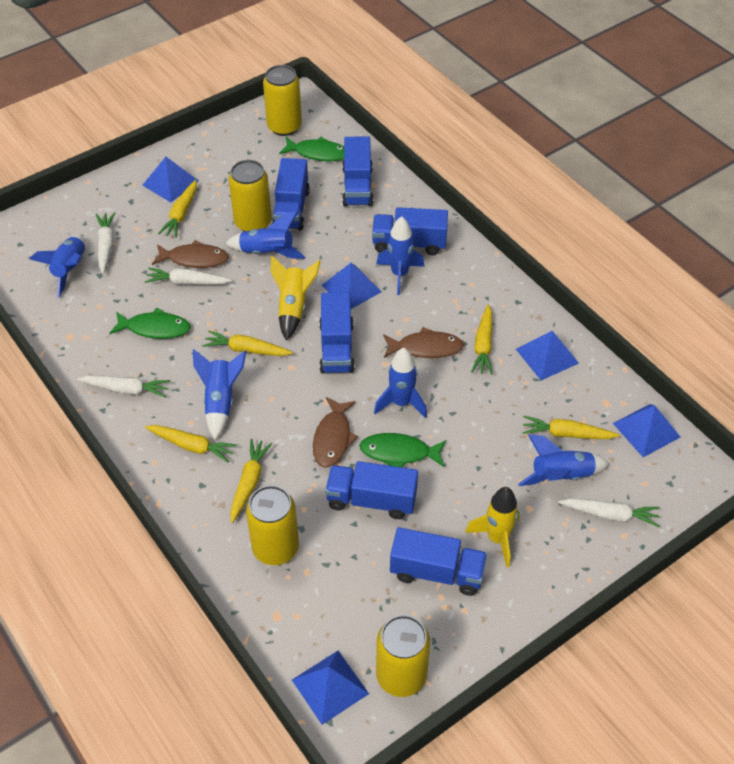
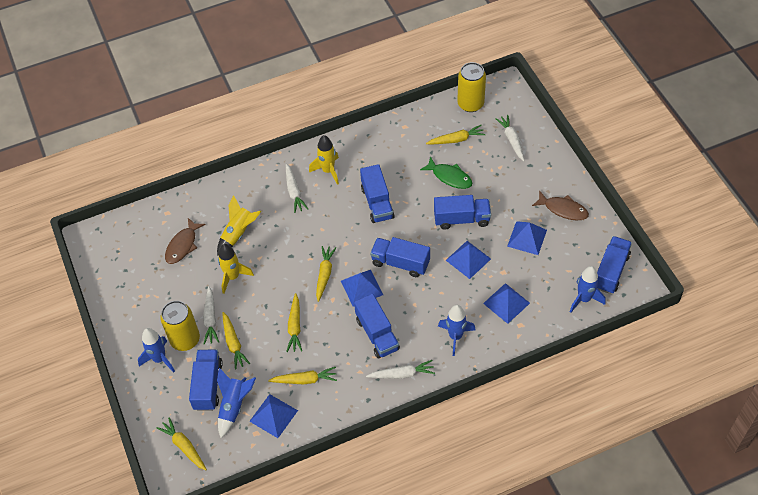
blue rocket: [29,235,85,298] [193,349,246,440] [225,211,305,259] [374,348,427,418] [376,216,424,295] [518,434,610,486] = 6 -> [138,328,175,373] [217,368,256,438] [438,305,476,356] [570,266,606,313] = 4
brown fish: [152,240,229,268] [313,397,358,468] [383,327,464,358] = 3 -> [165,218,206,264] [532,190,589,220] = 2
green fish: [109,308,191,339] [279,137,344,161] [359,433,446,468] = 3 -> [420,156,472,189] = 1
yellow can: [228,160,272,232] [246,485,299,565] [263,65,302,136] [376,615,430,697] = 4 -> [160,301,200,351] [457,62,486,112] = 2
yellow rocket: [271,256,321,341] [465,487,520,567] = 2 -> [217,195,261,256] [218,244,254,294] [309,135,339,185] = 3

